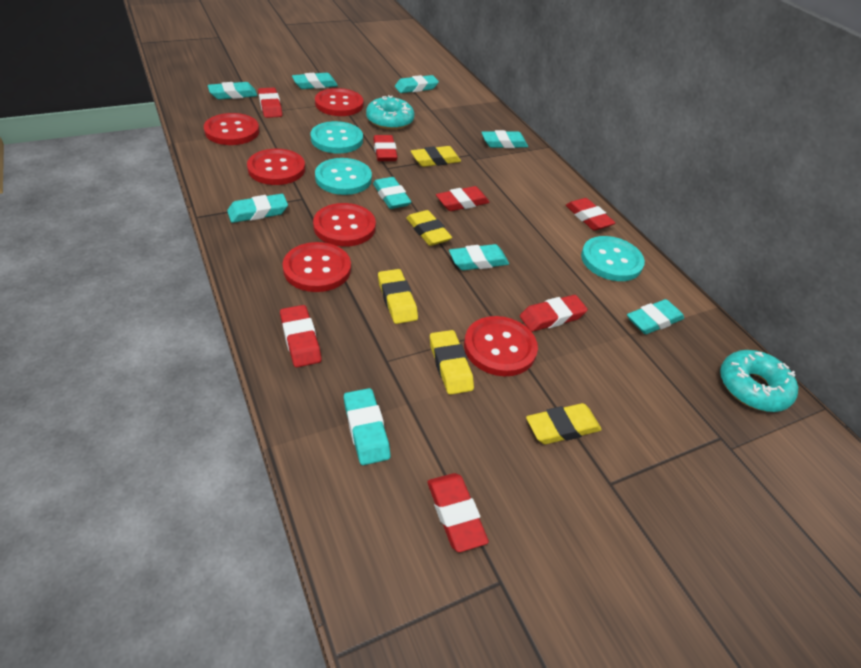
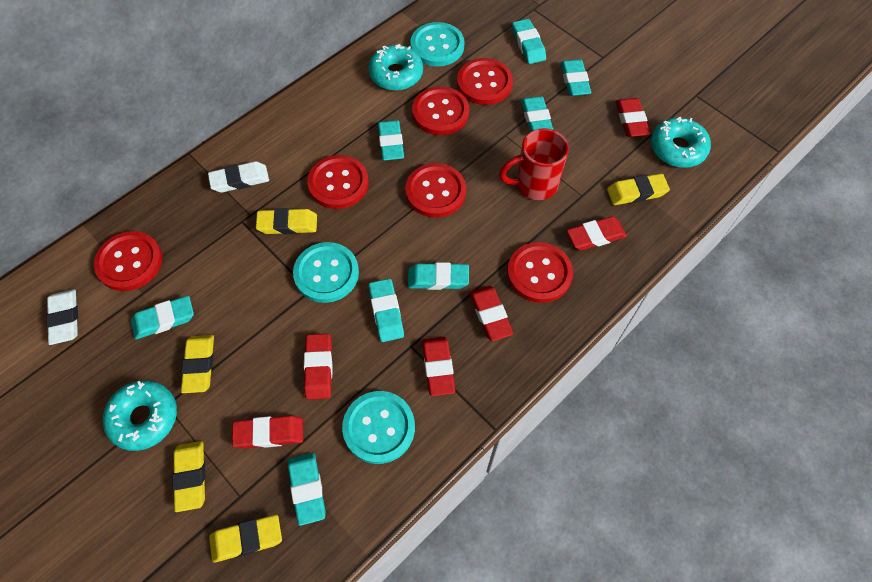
red eraser: [258,88,282,118] [280,305,322,367] [373,135,398,161] [427,473,489,552] [436,186,490,211] [520,295,588,332] [565,198,615,231] = 7 -> [232,416,303,449] [304,334,333,400] [423,337,455,396] [470,286,513,341] [567,216,627,250] [616,98,650,137] = 6
red mug: none = 0 -> [499,128,569,200] = 1
turquoise donut: [366,95,414,130] [720,350,798,412] = 2 -> [103,381,177,451] [368,44,423,91] [651,117,711,168] = 3
turquoise eraser: [208,82,257,99] [227,194,288,223] [292,73,338,89] [344,388,391,465] [373,177,411,209] [395,75,439,93] [449,244,509,270] [481,130,528,148] [627,299,684,334] = 9 -> [131,296,194,339] [288,453,325,526] [368,279,404,342] [378,120,404,161] [408,262,469,290] [512,19,546,64] [521,96,553,132] [561,59,591,96] = 8
white eraser: none = 0 -> [46,289,78,345] [208,161,269,193] = 2

